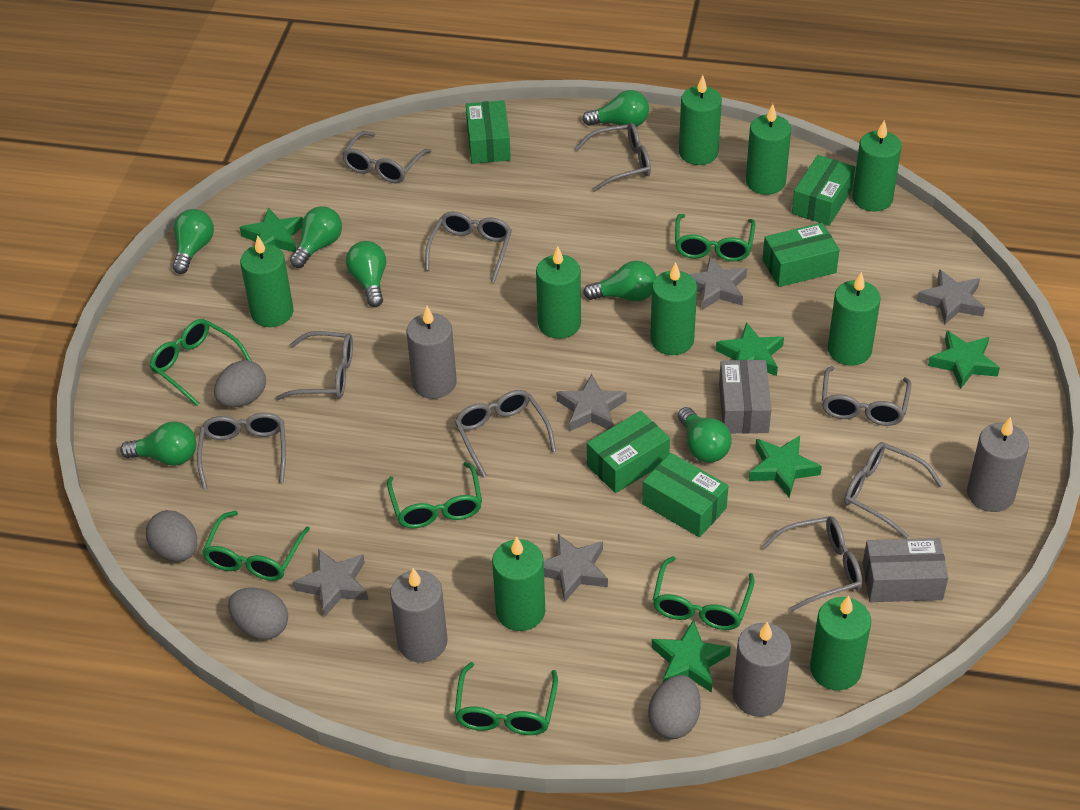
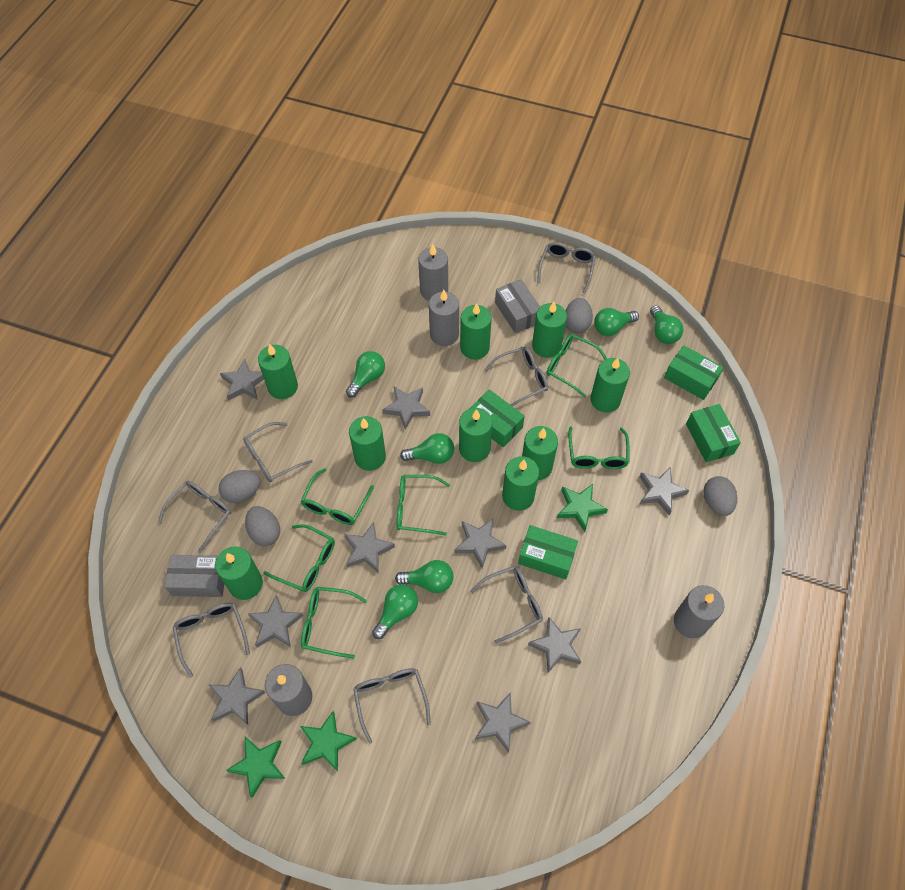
green box: [466,100,511,164] [587,411,670,493] [642,453,729,537] [762,223,840,287] [792,155,855,226] = 5 -> [469,389,525,447] [518,525,578,580] [664,345,724,400] [686,404,741,462] = 4
green light bulb: [120,421,196,466] [172,209,214,274] [290,206,342,268] [346,241,386,307] [582,90,649,127] [583,261,656,302] [678,407,732,463] = 7 -> [346,351,385,398] [372,584,418,639] [395,560,454,593] [400,433,454,464] [594,308,639,336] [650,305,683,344] = 6
green star: [240,207,303,252] [652,620,731,693] [716,322,784,376] [749,436,822,498] [928,331,1000,389] = 5 -> [226,737,286,798] [300,711,356,772] [557,484,608,532] = 3
grey glasses: [197,413,286,489] [275,331,353,400] [342,131,431,183] [425,212,512,282] [455,390,556,478] [575,123,651,192] [762,516,862,612] [822,366,911,426] [844,442,943,539] = 9 -> [158,481,231,553] [173,603,250,677] [243,422,313,482] [353,668,431,743] [470,566,543,644] [485,347,548,406] [537,242,596,294] = 7
grey star: [293,549,368,618] [544,534,608,602] [557,374,627,432] [689,256,747,310] [917,269,985,325] = 5 -> [209,667,265,725] [220,359,264,401] [248,595,303,647] [344,522,395,573] [382,387,430,430] [455,519,507,568] [475,692,531,753] [528,617,581,672] [639,467,689,515] = 9

